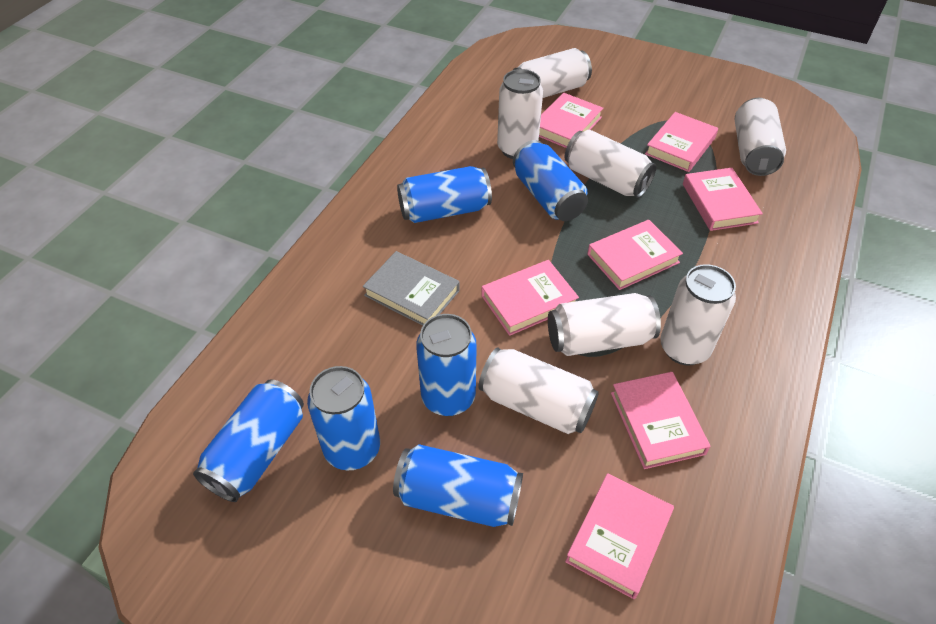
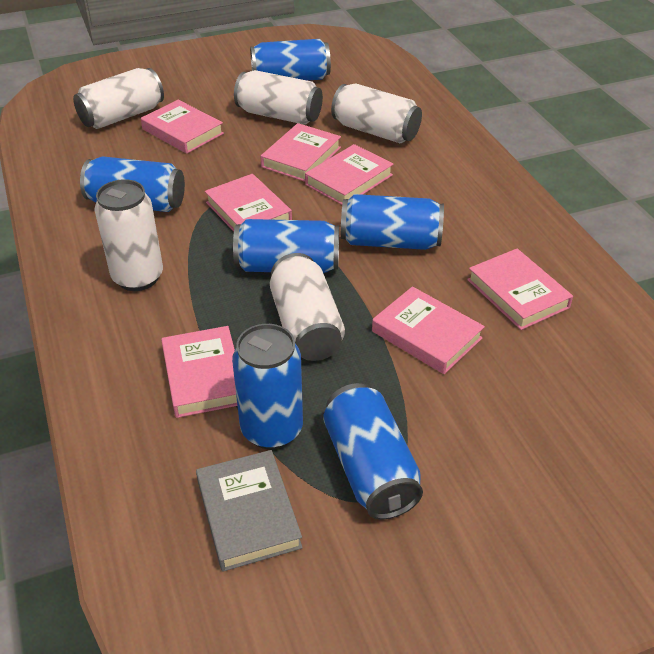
white can: [479,347,599,434] [497,69,543,159] [513,48,592,98] [548,293,661,356] [564,129,656,198] [660,264,736,366] [735,98,786,176] = 7 -> [73,68,164,129] [95,179,163,291] [234,70,323,125] [270,253,345,361] [331,84,422,143] = 5

